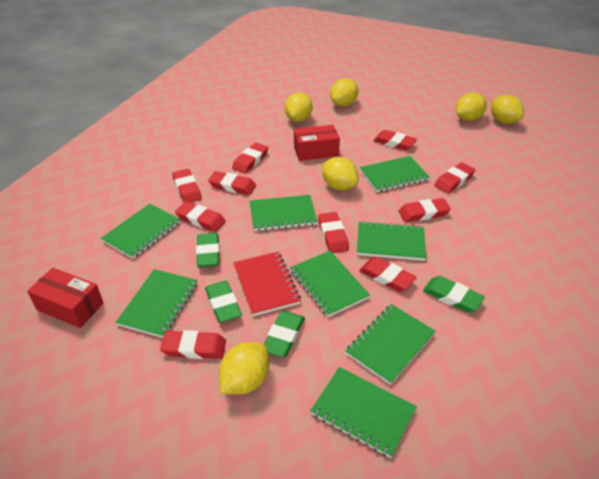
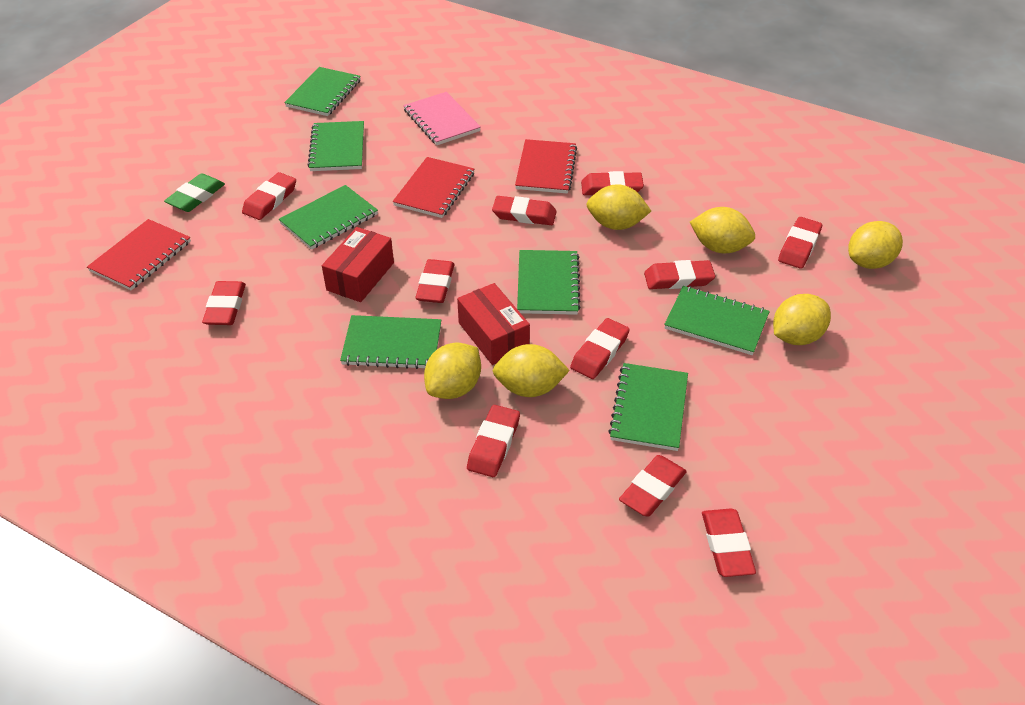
green eraser: [196,233,220,267] [205,281,242,323] [264,311,305,357] [423,276,485,313] = 4 -> [164,173,225,212] = 1
green notebook: [101,204,180,259] [116,269,197,338] [249,195,318,231] [290,251,370,317] [310,367,417,458] [346,304,436,385] [357,221,426,261] [360,156,429,192] = 8 -> [279,185,378,250] [284,67,361,116] [307,121,364,171] [340,315,441,369] [517,250,581,315] [608,363,688,451] [664,286,770,355] = 7
pink notebook: none = 0 -> [403,92,481,145] = 1
red eraser: [160,330,226,359] [172,169,202,203] [175,202,226,232] [208,171,256,195] [232,142,268,174] [318,212,349,253] [359,257,417,292] [373,130,417,150] [399,198,451,222] [434,163,475,193] = 10 -> [202,281,246,325] [242,172,296,220] [415,259,455,303] [467,405,520,477] [492,196,557,225] [570,318,630,379] [581,171,644,195] [619,455,687,516] [644,260,715,289] [702,508,756,577] [778,217,822,269] = 11
red notebook: [233,252,301,316] = 1 -> [87,219,191,290] [393,157,474,218] [515,139,577,194] = 3

